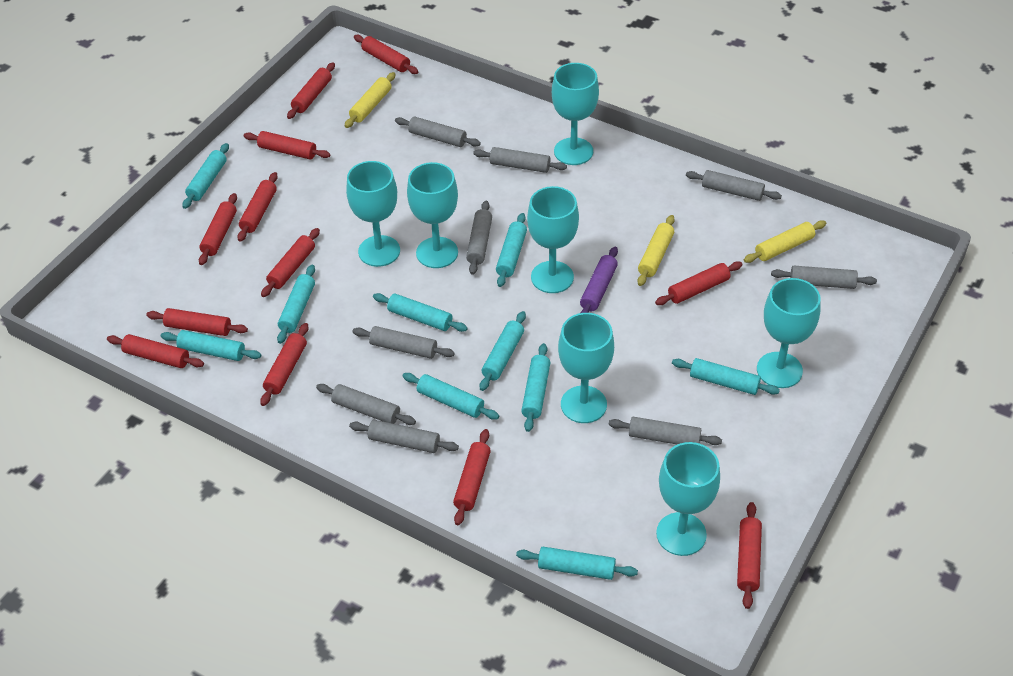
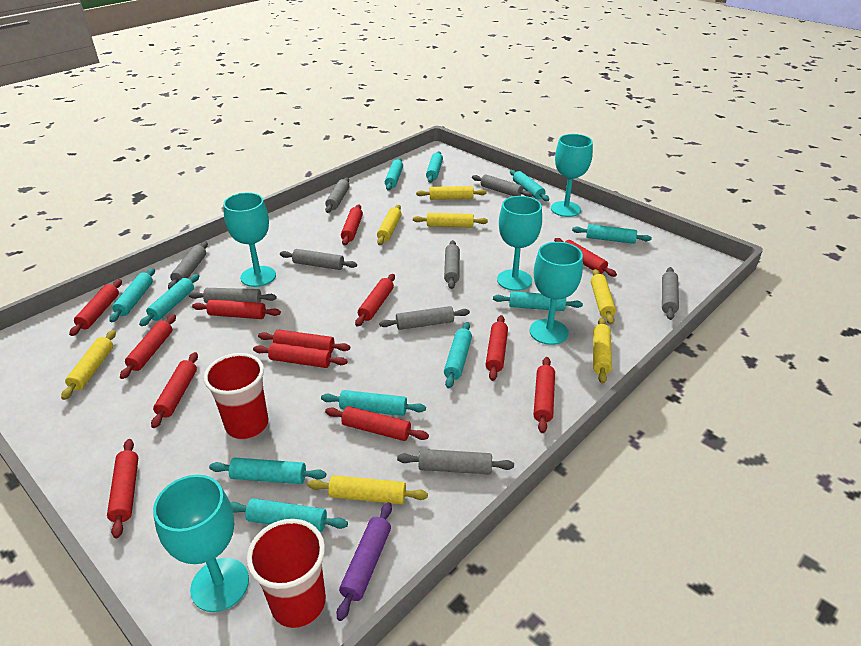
red cup: none = 0 -> [203,353,269,439] [247,519,326,628] = 2
red rolling pin: [107,334,204,368] [146,308,248,336] [199,193,237,265] [237,172,278,242] [244,131,330,160] [260,323,309,406] [261,228,320,297] [287,62,335,119] [354,35,418,74] [453,429,491,525] [655,261,743,305] [737,502,762,609] = 12 -> [69,279,122,336] [107,439,138,538] [120,314,176,379] [151,352,198,428] [192,299,281,319] [253,343,348,368] [258,329,350,353] [325,406,429,441] [341,204,363,246] [355,274,395,327] [486,315,508,381] [534,357,555,433] [554,238,617,277] = 13
turquoise goblet: [346,161,400,267] [407,162,458,268] [527,186,579,293] [552,63,599,165] [558,313,614,423] [656,442,720,556] [757,278,821,388] = 7 -> [153,475,249,612] [223,193,276,287] [497,196,542,291] [529,242,583,345] [551,134,593,217] = 5
turquoise rolling pin: [161,330,261,361] [182,143,229,209] [277,265,315,344] [373,293,468,332] [402,373,499,420] [480,311,526,391] [496,213,527,287] [516,547,638,580] [521,343,550,432] [672,358,780,395] = 10 -> [109,268,155,322] [139,274,199,326] [209,458,326,484] [230,498,348,532] [321,390,426,416] [385,158,403,191] [426,151,443,183] [444,322,472,389] [493,291,583,311] [510,170,549,201] [572,224,652,244] = 11
yellow rolling pin: [345,72,395,128] [638,215,675,286] [744,220,826,263] = 3 -> [61,330,116,400] [307,475,428,504] [377,205,402,245] [413,213,488,228] [416,186,487,200] [591,269,616,325] [593,318,612,384] = 7

